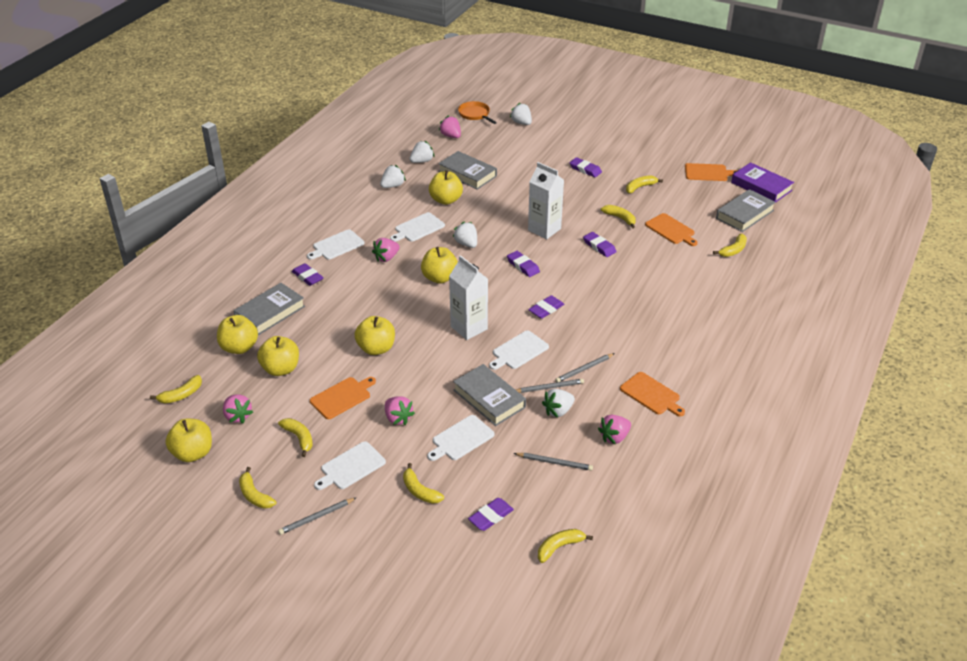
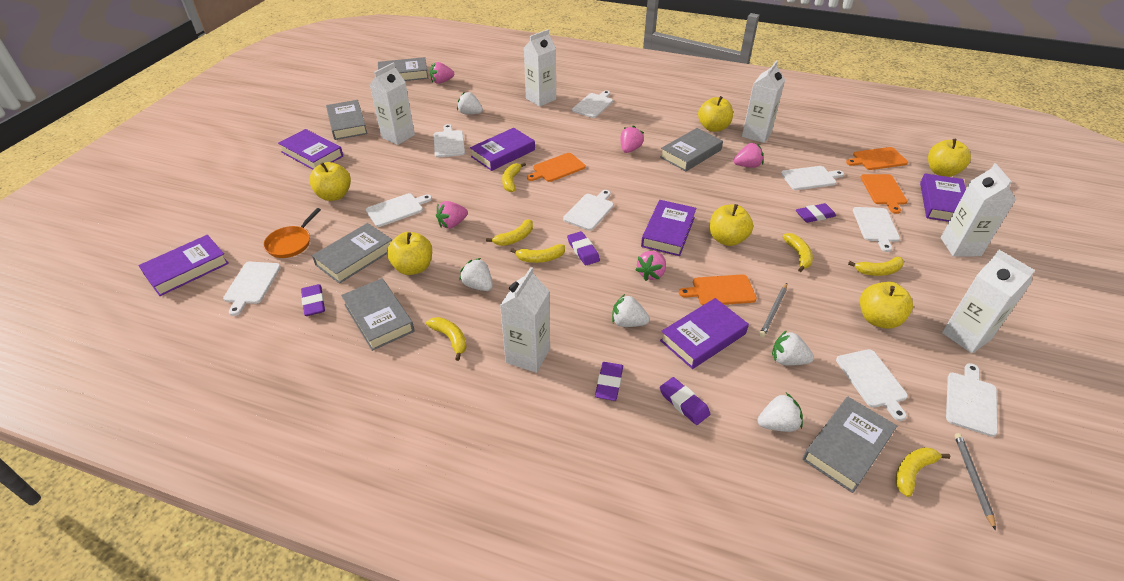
grey book: [234,283,305,335] [438,151,497,190] [453,364,526,426] [716,189,776,232] = 4 -> [312,223,392,284] [326,100,368,140] [341,278,415,351] [378,57,428,81] [660,128,723,171] [802,397,897,493] = 6
grey pencil: [278,498,356,535] [514,453,593,471] [516,379,584,393] [555,353,615,382] = 4 -> [759,283,787,337] [954,433,996,530] = 2
purple book: [731,162,794,202] = 1 -> [138,235,229,296] [278,129,343,170] [470,128,535,171] [641,200,697,256] [660,298,749,369] [920,173,966,222] = 6
purple eraser: [292,263,324,286] [468,498,514,531] [507,251,540,277] [528,295,564,319] [569,157,602,177] [583,232,617,257] = 6 -> [301,284,325,316] [567,231,600,266] [595,362,623,401] [660,377,710,425] [796,203,836,223] = 5
white carton: [449,255,488,340] [528,162,564,239] = 2 -> [370,62,415,145] [500,267,550,373] [524,29,556,107] [742,60,785,143] [941,163,1016,257] [942,250,1035,353] = 6
white cutting board: [307,229,364,260] [314,441,386,490] [390,212,445,242] [427,415,495,461] [489,330,549,370] = 5 -> [223,262,281,316] [366,193,432,227] [434,124,465,157] [563,190,614,231] [572,90,613,118] [781,166,844,190] [836,349,908,421] [853,207,900,252] [946,363,998,437] = 9
yellow banana: [150,375,202,404] [239,467,276,509] [278,418,313,457] [403,463,444,504] [538,529,593,563] [601,205,636,228] [626,175,663,193] [713,234,747,257] = 8 -> [426,317,467,361] [486,219,533,246] [502,162,526,192] [510,244,565,263] [783,233,813,272] [848,257,904,276] [896,447,950,497] = 7

